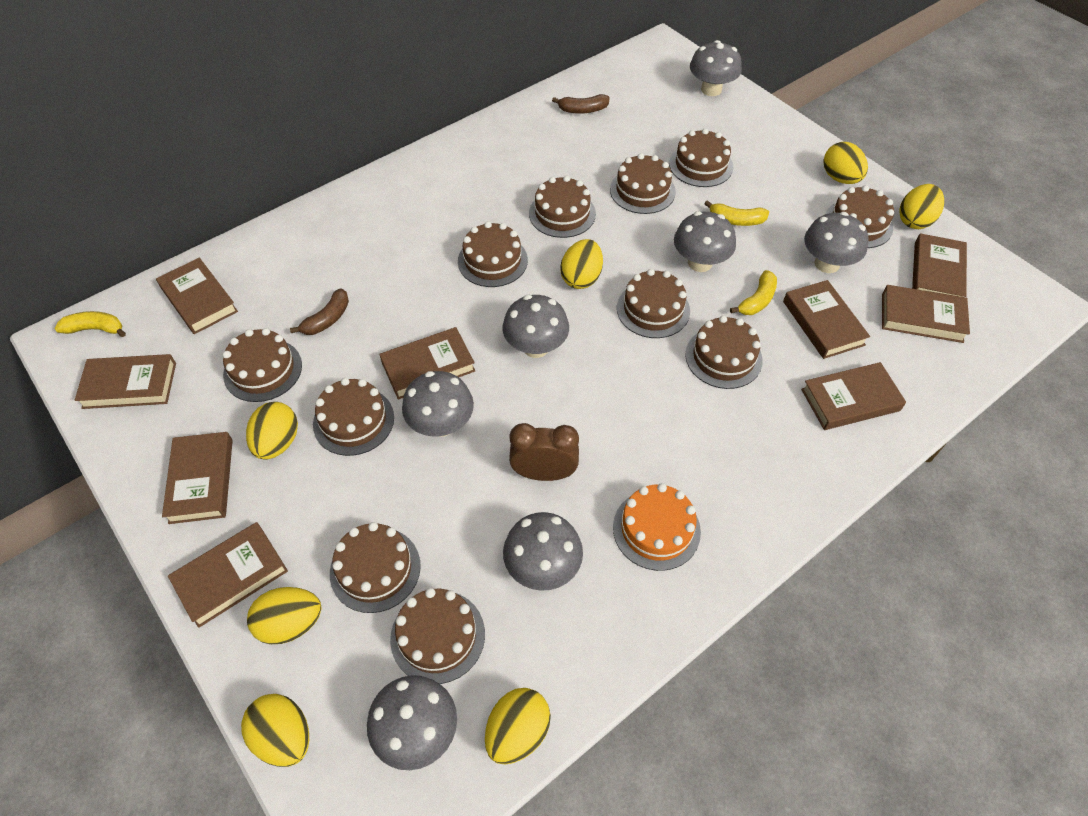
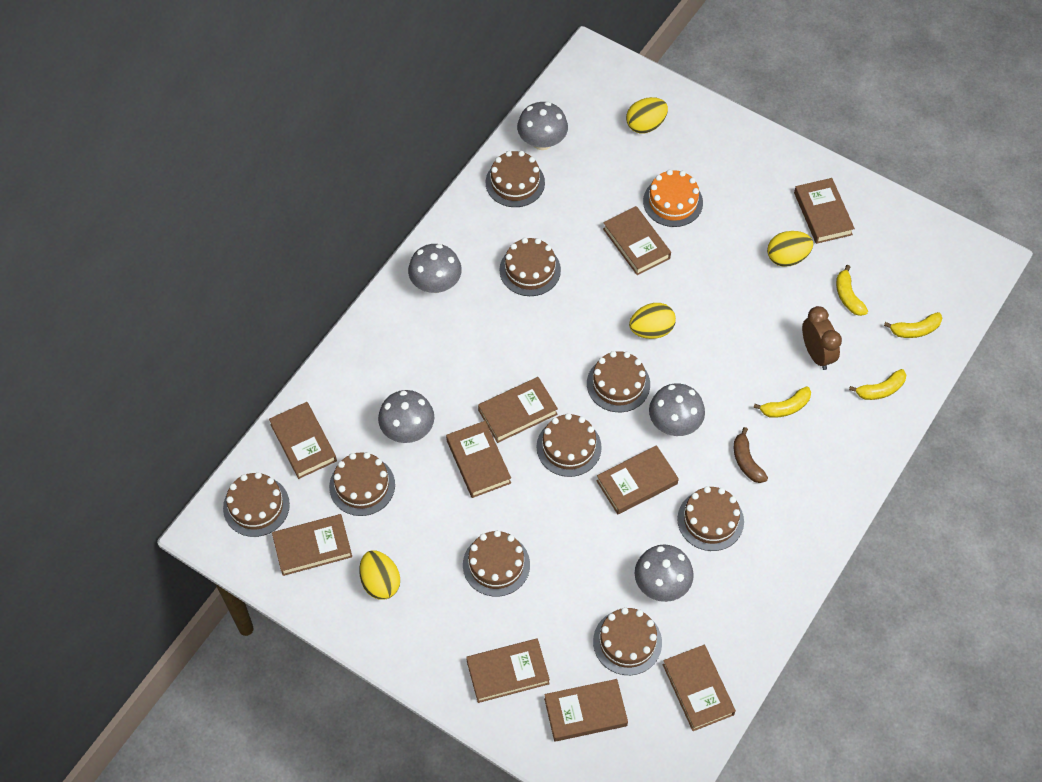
brown banana: [290,288,349,335] [552,94,610,114] = 2 -> [734,427,768,483] = 1
brown book: [75,354,176,409] [156,258,238,334] [162,432,233,524] [168,522,288,628] [379,327,475,400] [783,280,870,359] [801,362,906,430] [882,285,970,343] [912,233,967,297] = 9 -> [269,402,337,479] [272,514,352,576] [446,421,511,498] [466,638,550,703] [478,377,558,443] [544,679,628,742] [596,445,679,514] [603,206,671,275] [663,645,736,731] [794,178,855,244] = 10
brown cake: [223,328,302,402] [313,378,394,456] [330,522,421,613] [390,588,485,684] [458,221,528,287] [529,176,596,238] [610,153,676,214] [617,269,690,338] [669,128,733,187] [685,315,763,389] [825,185,894,248] = 11 -> [223,472,290,537] [329,452,395,516] [463,530,530,597] [486,151,545,207] [499,237,561,296] [536,413,602,477] [587,351,650,412] [593,607,662,675] [677,486,744,551] = 9
grey mushroom: [367,675,457,770] [402,371,474,437] [503,295,569,358] [503,512,583,591] [674,211,736,272] [690,40,742,96] [804,212,869,273] = 7 -> [378,390,434,443] [408,244,462,293] [517,102,568,150] [635,545,694,602] [649,383,705,436] = 5
yellow banana: [55,311,126,337] [704,200,769,226] [730,270,777,315] = 3 -> [754,386,811,418] [836,265,868,316] [849,369,906,400] [884,312,942,338] = 4
yellow egg: [241,694,309,767] [246,402,298,460] [247,587,321,644] [485,688,551,765] [560,239,603,289] [823,142,868,184] [899,184,944,229] = 7 -> [359,550,400,600] [626,97,668,134] [629,303,676,339] [767,231,813,267] = 4

